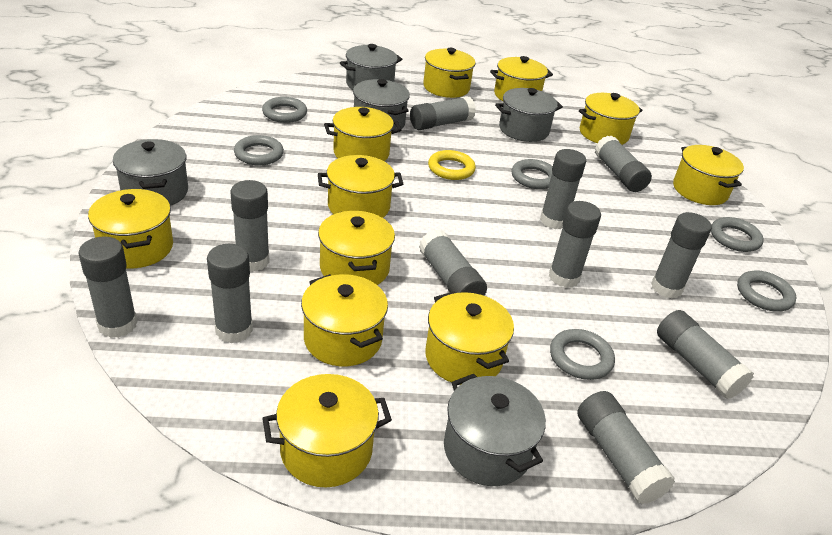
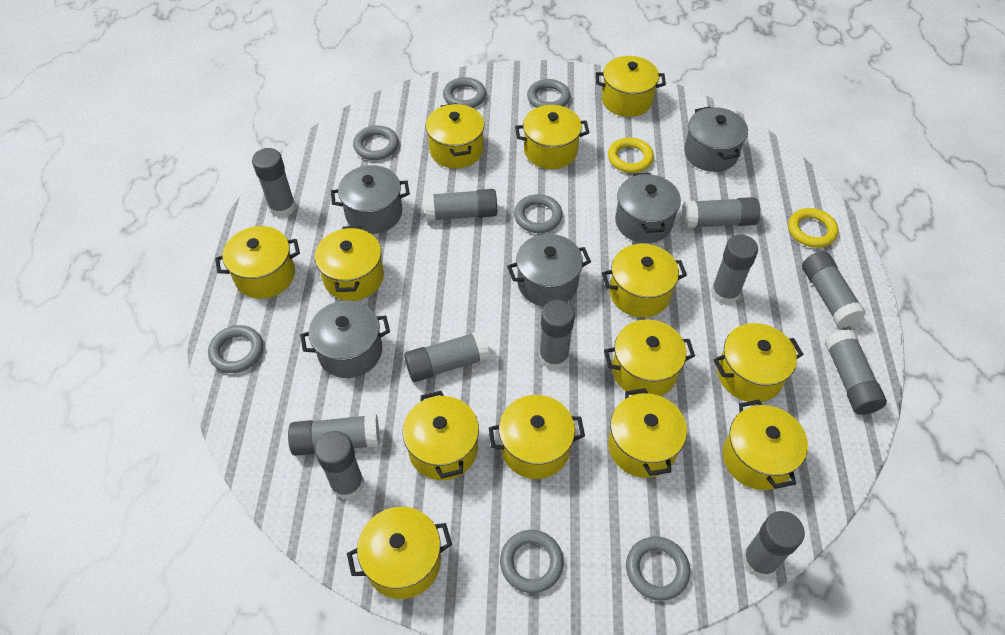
grey ring: [234,135,284,165] [262,97,307,123] [512,159,553,189] [550,329,615,380] [711,217,764,252] [737,270,797,312] = 6 -> [208,325,263,373] [353,125,399,160] [443,77,486,108] [500,530,564,593] [514,194,563,233] [527,79,570,108] [626,536,690,601] = 7
yellow pot: [88,189,173,268] [262,374,392,488] [301,274,388,366] [318,155,403,218] [318,211,395,285] [324,107,402,162] [423,48,476,98] [425,291,514,385] [490,56,553,102] [579,93,642,145] [673,145,744,205] = 11 -> [215,226,300,299] [315,226,384,301] [347,507,452,599] [402,391,479,480] [425,103,485,169] [489,395,585,479] [515,105,589,169] [596,56,666,117] [602,243,687,318] [604,319,695,396] [608,388,687,478] [713,323,804,402] [723,400,808,490] = 13
yellow ring: [428,150,476,180] = 1 -> [608,137,654,173] [788,208,839,248] = 2

